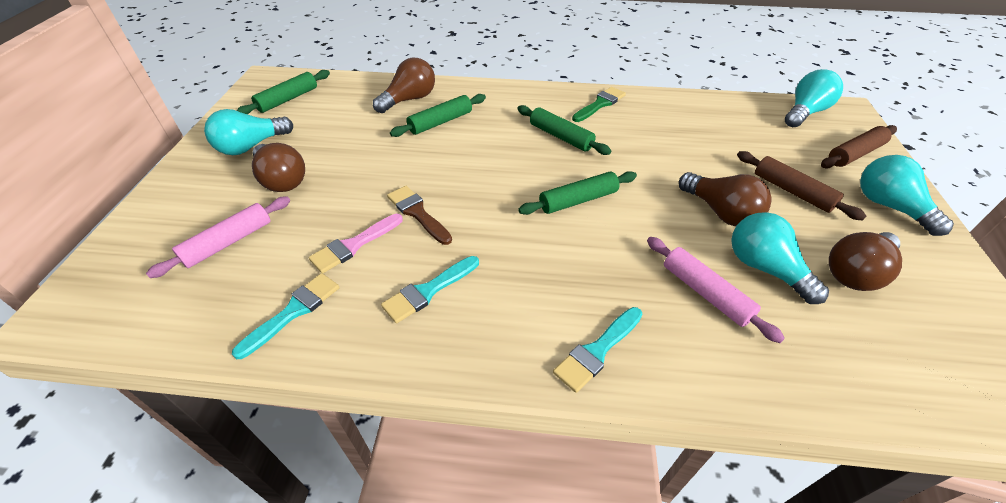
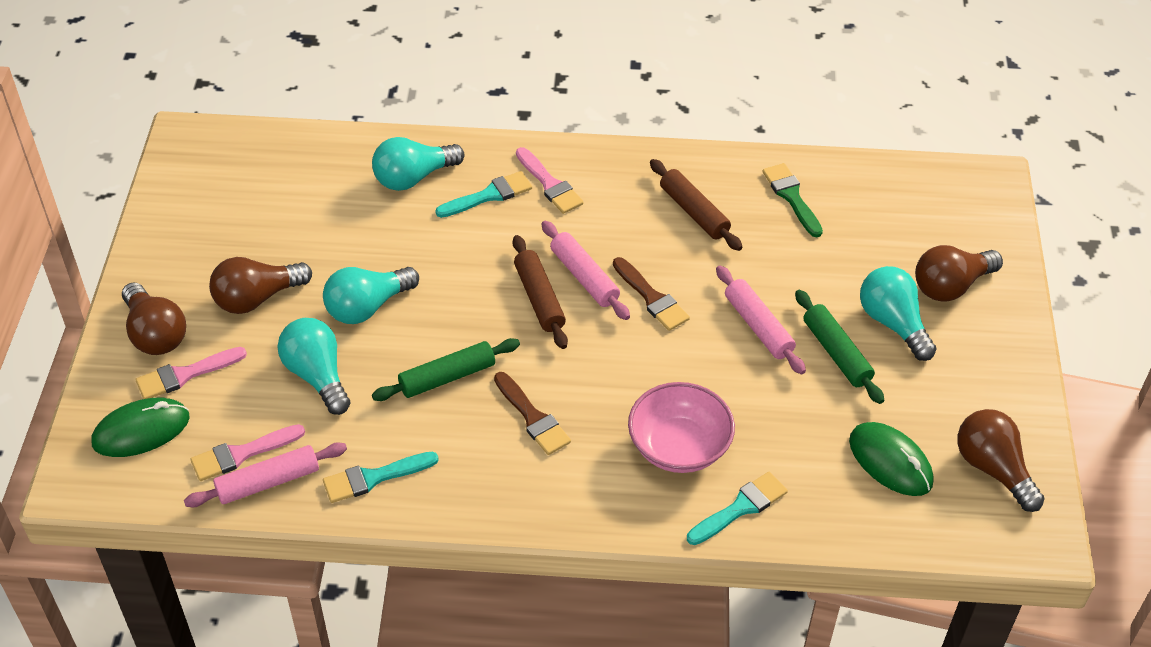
brown brush: [387,186,452,245] = 1 -> [494,372,571,455] [613,257,690,331] = 2
green mouse: none = 0 -> [92,398,190,457] [849,422,934,496] = 2
green rolling pin: [237,70,330,114] [390,94,486,137] [517,105,611,155] [518,171,637,215] = 4 -> [372,338,520,401] [795,290,884,404] = 2
pink bowl: none = 0 -> [628,382,735,473] = 1
pink brush: [309,214,403,273] = 1 -> [136,347,247,399] [190,424,305,481] [516,147,584,214] = 3
pink rolling pin: [146,196,290,278] [647,237,785,343] = 2 -> [184,442,347,507] [542,221,630,320] [716,266,806,374] = 3

